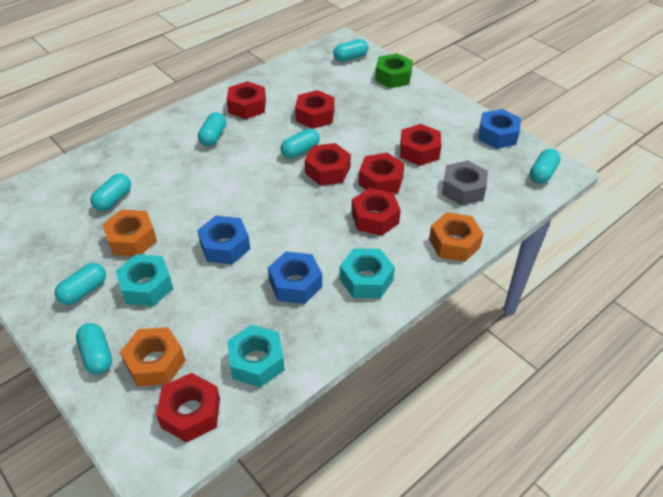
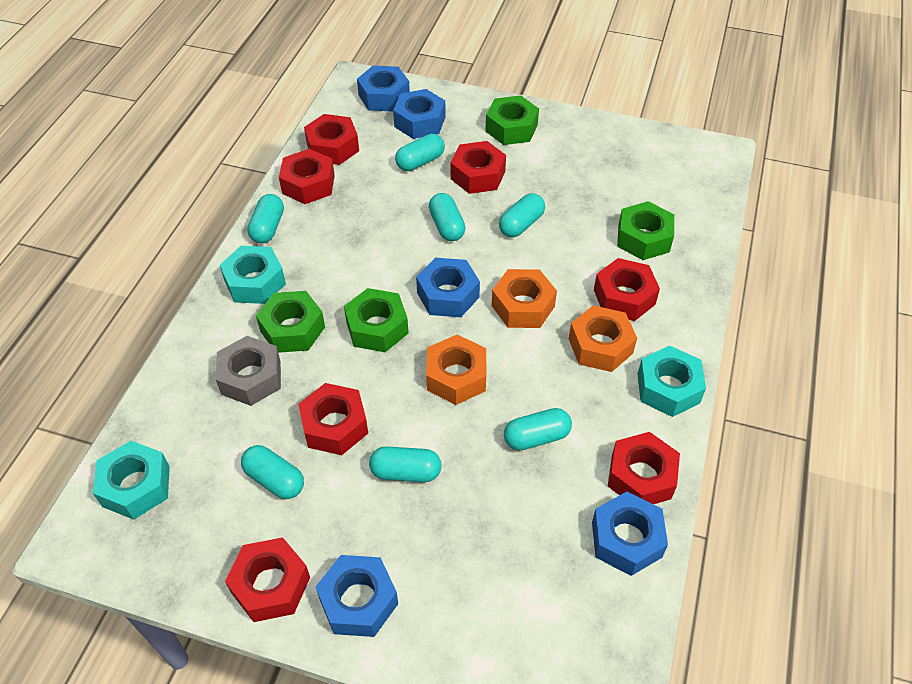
blue nut: [197,216,250,264] [268,252,322,304] [478,109,521,149] = 3 -> [316,555,398,637] [357,66,410,111] [393,89,446,139] [416,258,480,317] [592,492,668,576] = 5
green nut: [375,53,413,88] = 1 -> [256,291,325,353] [344,288,408,352] [485,96,539,145] [617,201,674,260] = 4

